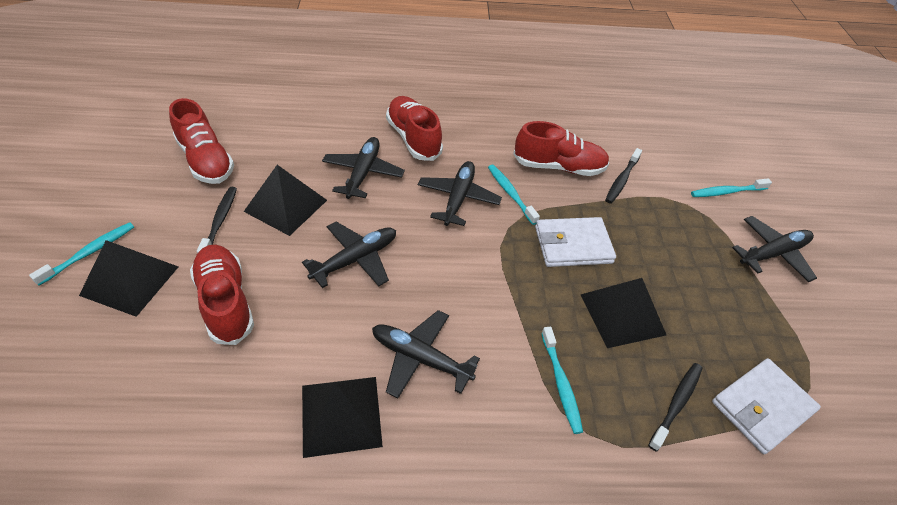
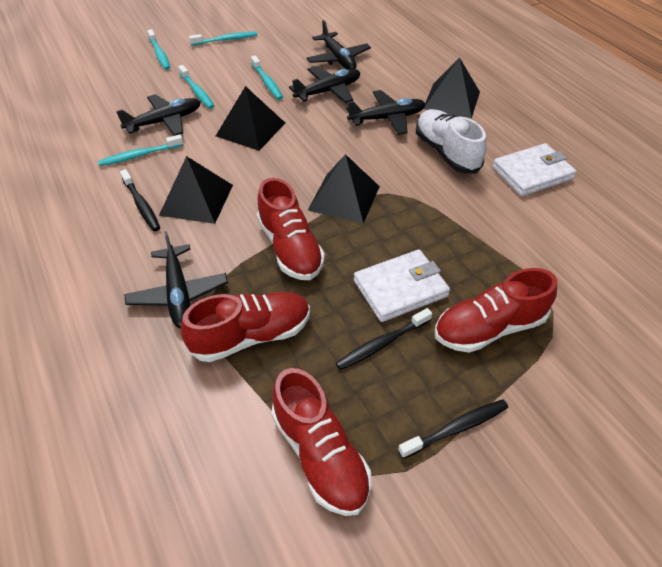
turquoise toothbrush: [29,222,134,286] [488,165,540,225] [541,327,583,434] [691,178,772,197] = 4 -> [98,134,183,166] [147,29,170,70] [178,65,214,109] [189,31,258,46] [251,55,283,100] = 5
white shoe: none = 0 -> [416,109,487,173] = 1

